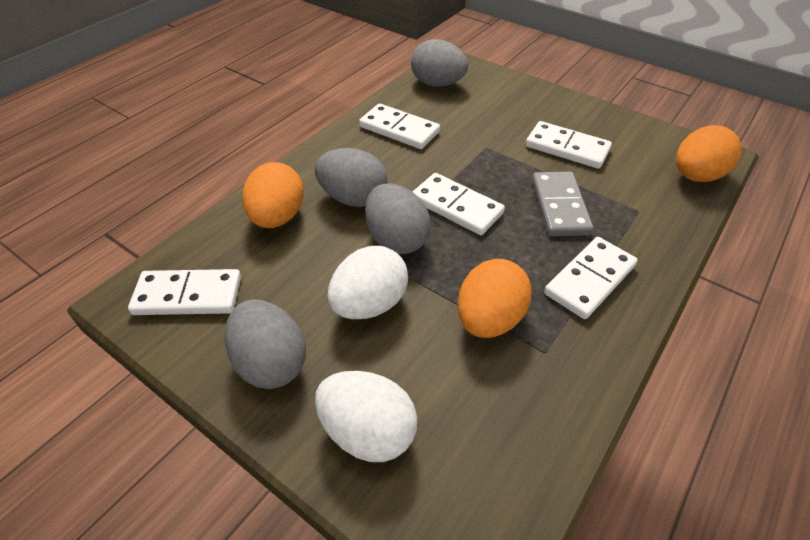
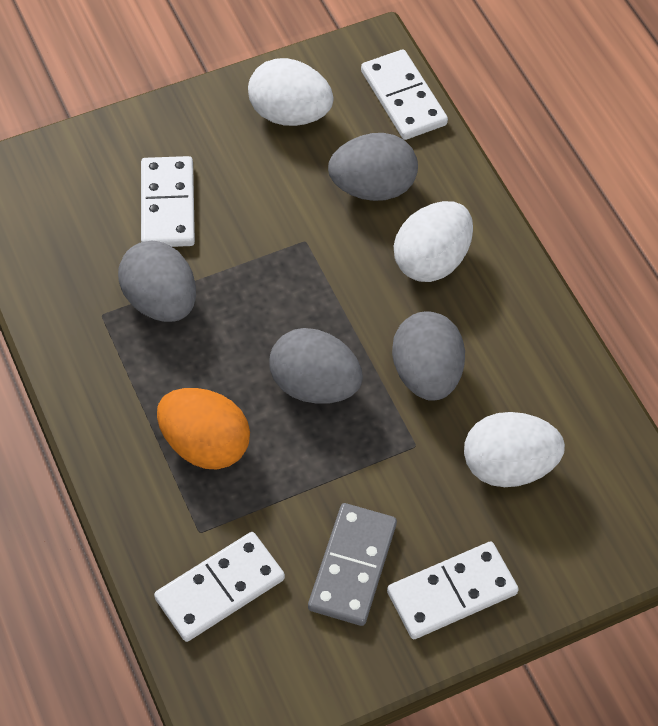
orange egg: [242,162,304,228] [458,259,532,338] [676,125,742,182] = 3 -> [157,388,250,469] = 1
white domino: [128,269,241,315] [359,103,440,149] [412,173,505,235] [526,121,612,169] [544,237,638,319] = 5 -> [141,156,195,247] [154,532,285,642] [361,49,448,140] [387,541,519,639] = 4
white egg: [315,371,417,462] [328,246,408,319] = 2 -> [248,58,333,126] [394,201,473,282] [464,412,565,487] = 3

